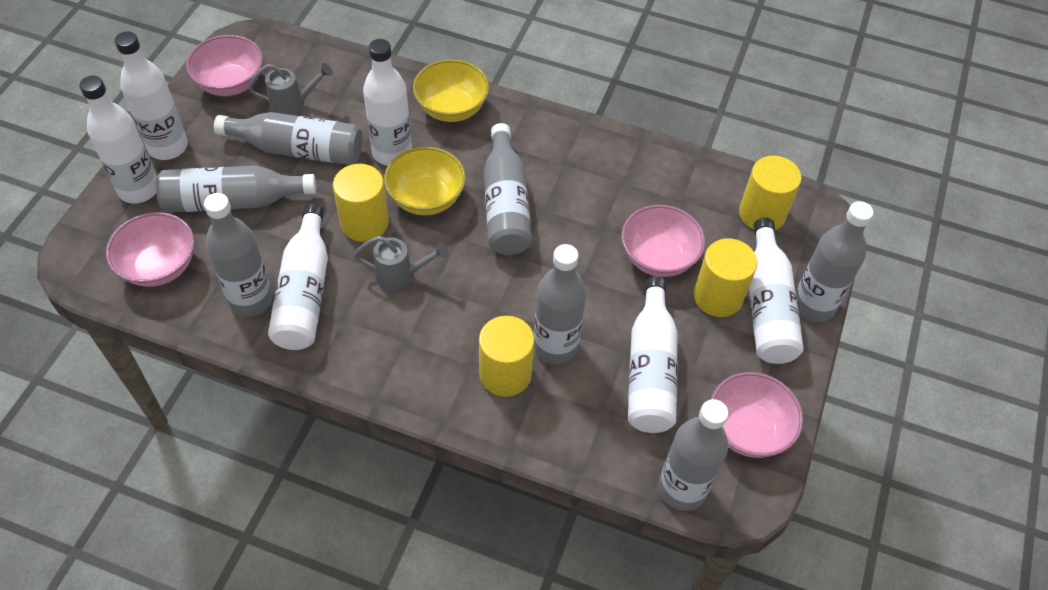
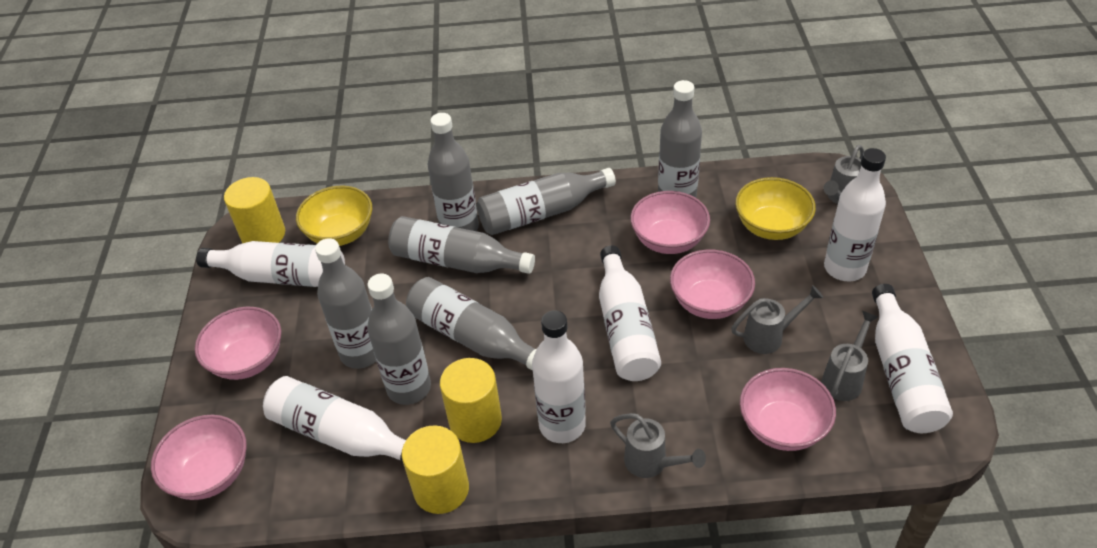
grey watering can: [248,63,333,116] [354,236,449,291] = 2 -> [610,413,706,478] [731,285,823,354] [821,311,878,401] [823,145,864,204] = 4
pink bowl: [106,212,195,287] [186,35,263,96] [621,205,705,277] [711,372,803,458] = 4 -> [151,415,247,500] [195,307,281,380] [630,191,710,254] [670,249,755,319] [740,368,836,451] = 5
yellow cylinder: [333,164,389,242] [479,316,535,397] [694,238,757,317] [739,156,801,230] = 4 -> [224,177,285,243] [402,425,469,514] [440,358,502,443] = 3

